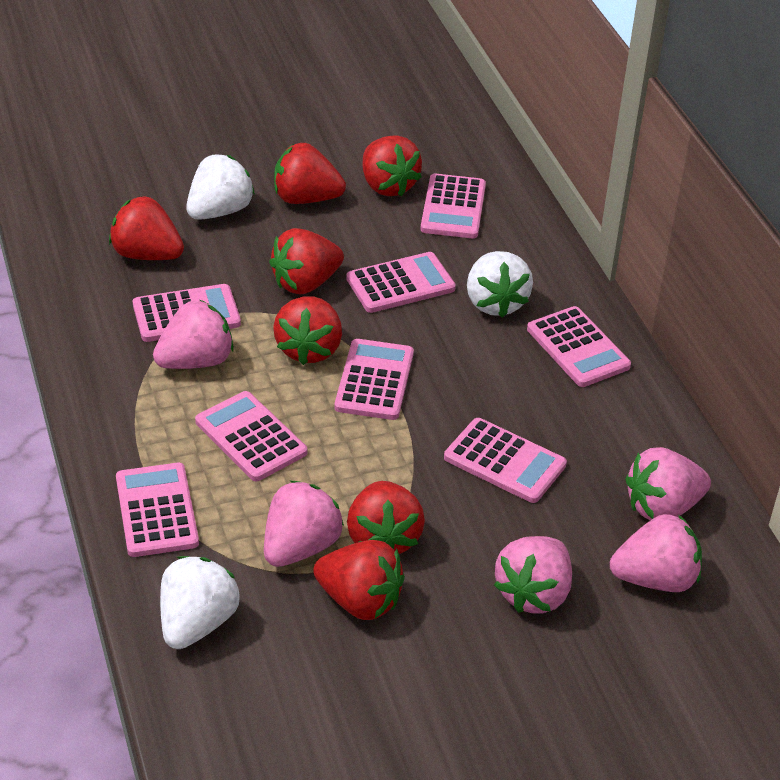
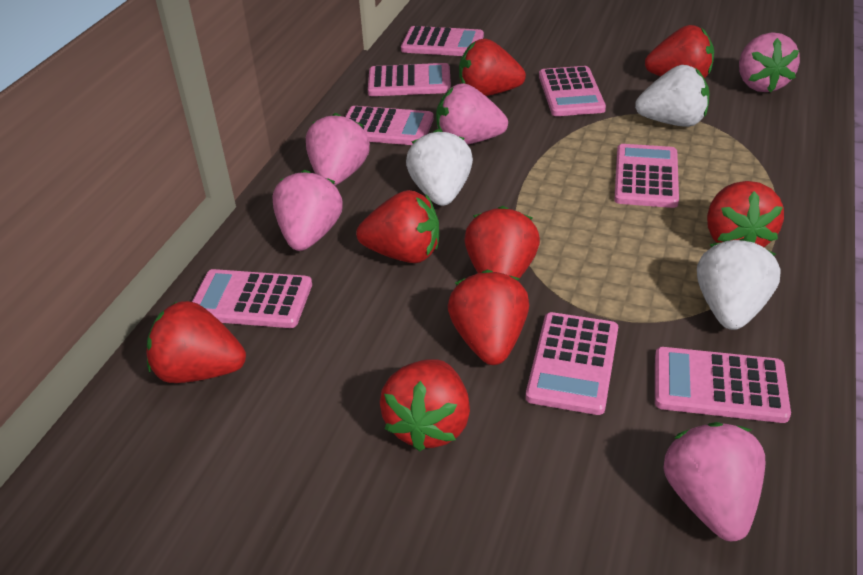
red strawberry: [109,196,184,260] [269,228,344,295] [273,296,342,365] [274,143,346,204] [313,540,405,620] [347,481,425,554] [363,135,422,196] = 7 -> [146,301,246,383] [356,190,439,263] [380,359,470,452] [448,270,529,365] [459,39,526,96] [464,206,540,278] [645,25,714,79] [707,181,784,247] = 8

